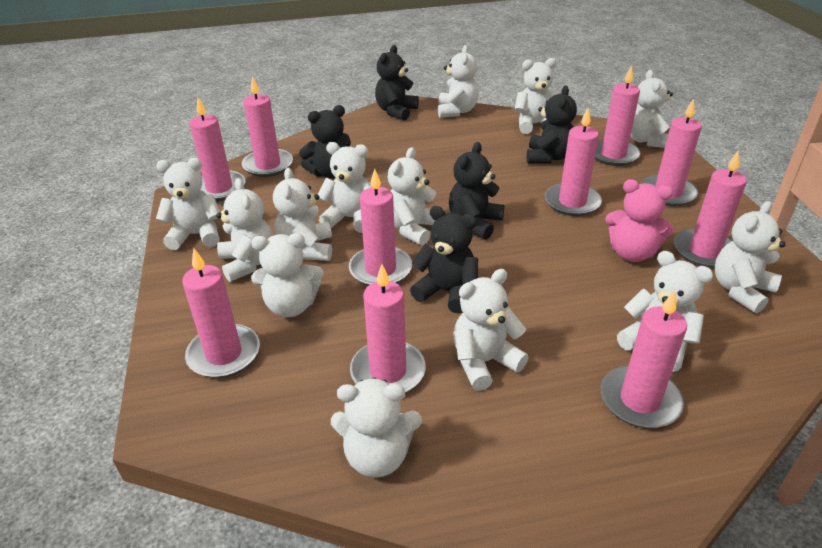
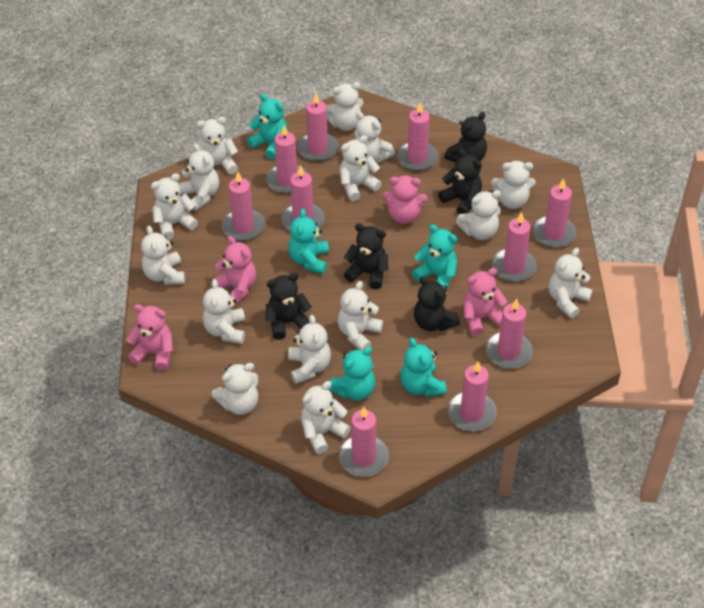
pink teddy bear: [605,179,674,262] = 1 -> [126,304,173,370] [212,236,256,306] [382,175,427,224] [463,268,507,336] = 4
turquoise teddy bear: none = 0 -> [247,94,288,159] [288,208,329,274] [329,346,376,400] [400,338,447,397] [412,225,457,288] = 5
white teddy bear: [156,158,220,250] [216,178,273,282] [251,233,324,317] [273,168,332,261] [318,142,372,233] [331,378,422,478] [388,147,436,246] [438,45,479,118] [453,269,529,391] [515,58,558,134] [617,251,713,372] [630,70,673,148] [715,201,786,313] = 13 -> [141,226,185,285] [151,173,198,240] [179,143,219,211] [196,117,238,174] [203,279,245,344] [212,363,258,415] [288,315,331,384] [301,381,351,454] [327,82,363,131] [338,281,383,351] [340,135,382,201] [355,112,395,163] [456,190,501,240] [491,161,536,209] [549,248,593,318] = 15

